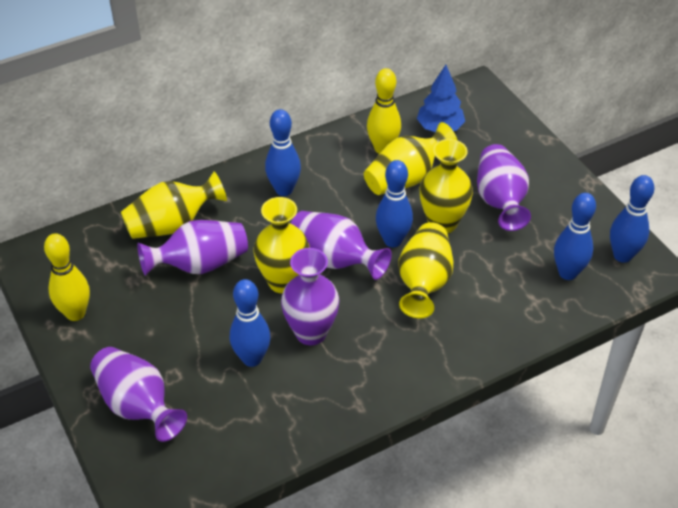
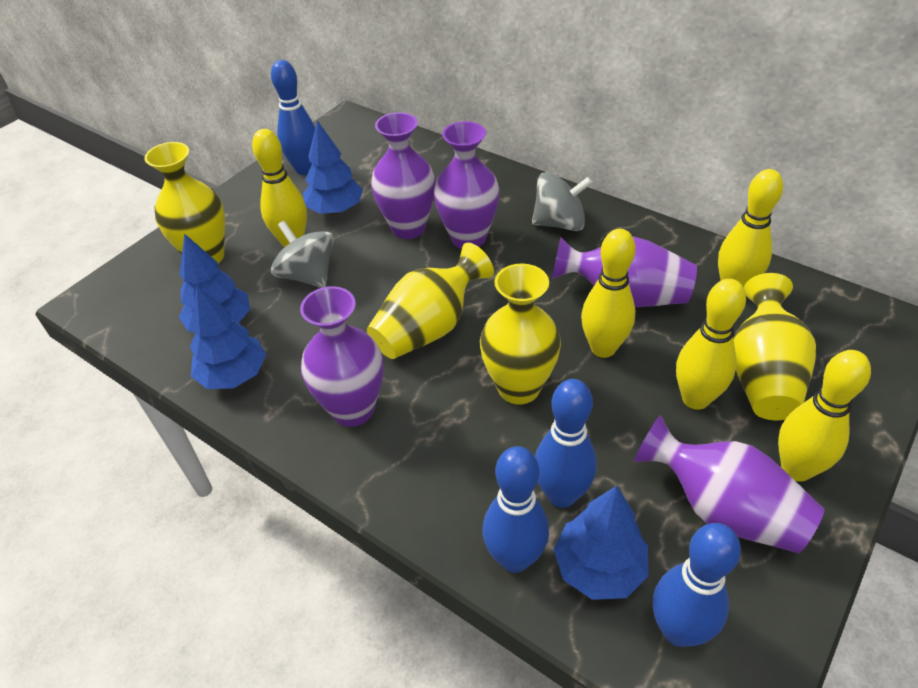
blue bowling pin: [230,279,271,367] [265,109,301,196] [376,160,413,247] [554,193,596,280] [610,175,654,263] = 5 -> [271,60,315,175] [482,446,549,573] [535,379,597,508] [653,523,741,647] = 4
blue tree: [417,65,465,132] = 1 -> [179,233,250,332] [190,285,266,389] [303,120,363,214] [554,486,649,600] = 4
grey spinning top: none = 0 -> [270,220,334,288] [532,172,593,231] = 2
yellow bowling pin: [44,233,90,321] [367,68,401,154] = 2 -> [252,129,307,247] [581,229,636,358] [676,279,746,410] [718,169,783,288] [778,350,871,482] = 5
yellow vase: [121,171,227,239] [253,197,309,294] [364,122,457,195] [398,222,453,318] [420,139,473,234] = 5 -> [144,142,225,263] [367,243,494,359] [480,264,561,405] [733,273,816,420] = 4

